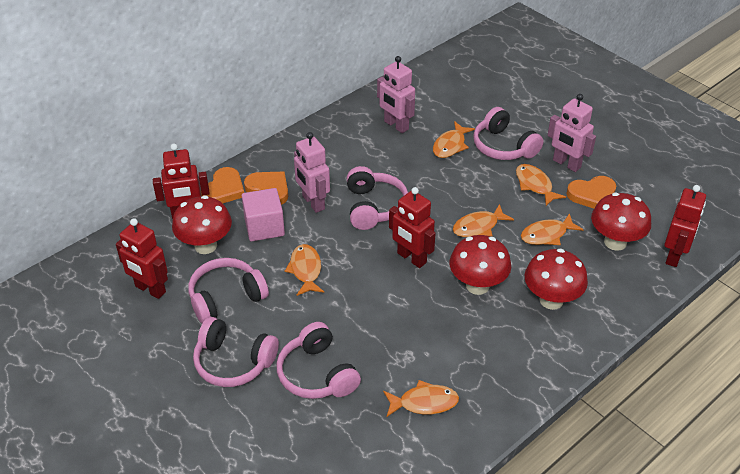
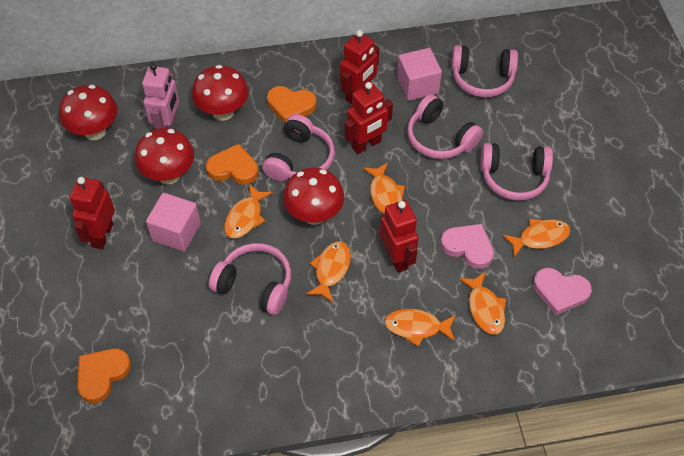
pink cube: [242,188,285,241] = 1 -> [146,193,201,252] [397,48,442,101] = 2
pink heart: none = 0 -> [440,224,494,269] [533,268,592,315] = 2
pink robot: [294,132,330,213] [377,56,415,133] [547,94,596,172] = 3 -> [142,63,179,129] = 1

